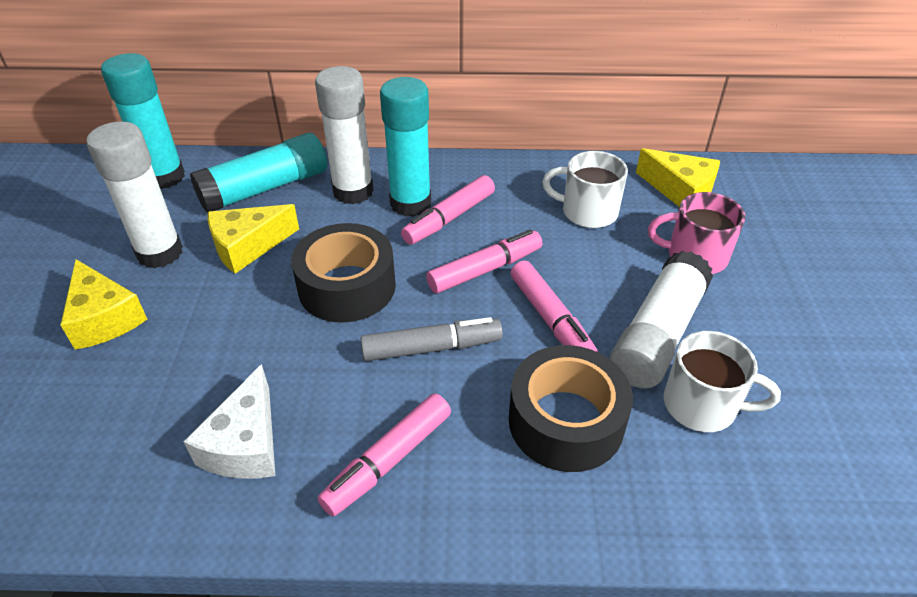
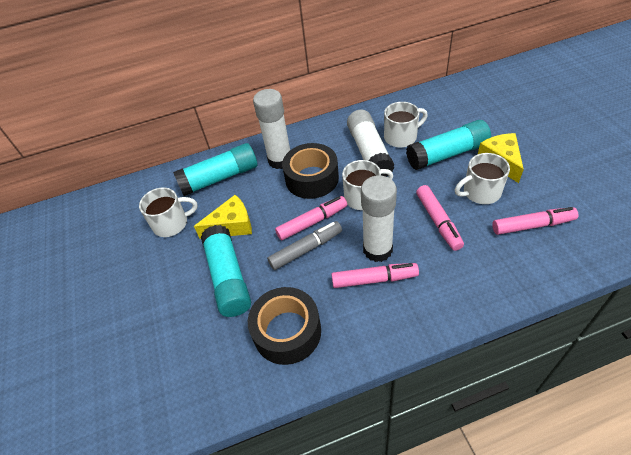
pink mug: [648,192,745,274] = 1 -> none = 0
white cheese: [183,364,275,479] = 1 -> none = 0
white mug: [542,151,628,228] [664,331,781,432] = 2 -> [139,187,198,237] [342,160,393,210] [384,102,428,148] [455,153,510,204] = 4
yellow cheese: [60,259,147,350] [208,204,299,274] [636,148,720,207] = 3 -> [194,195,252,239] [478,133,524,183] = 2

